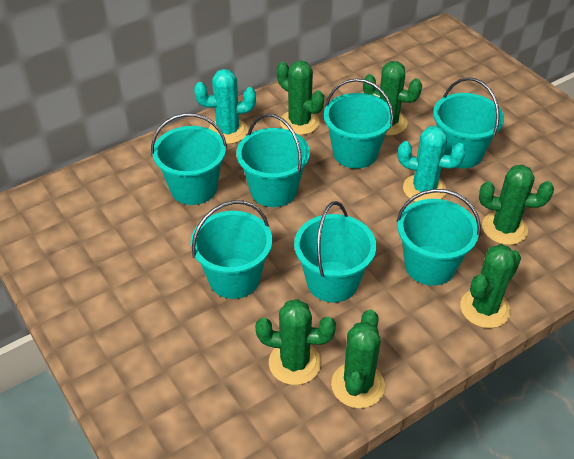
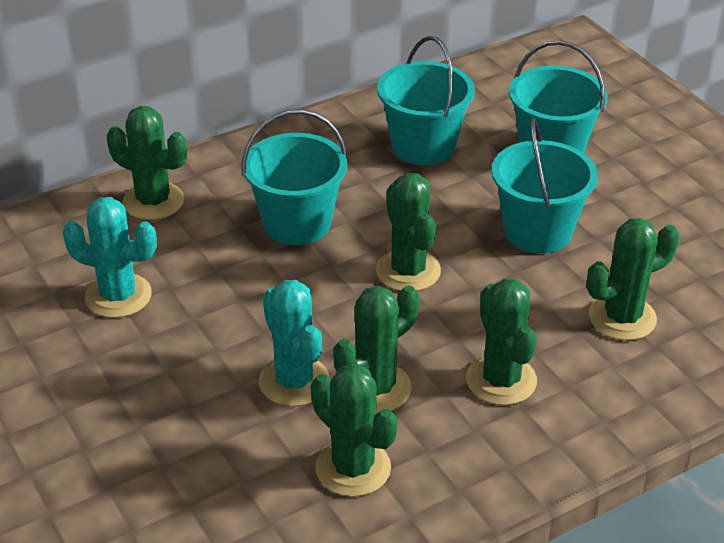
turquoise bucket: [151,113,227,205] [191,200,272,299] [236,113,310,207] [294,201,376,303] [324,78,394,169] [396,189,481,286] [433,77,504,168] = 7 -> [242,109,347,245] [377,36,475,165] [492,117,598,254] [509,40,608,153] = 4

